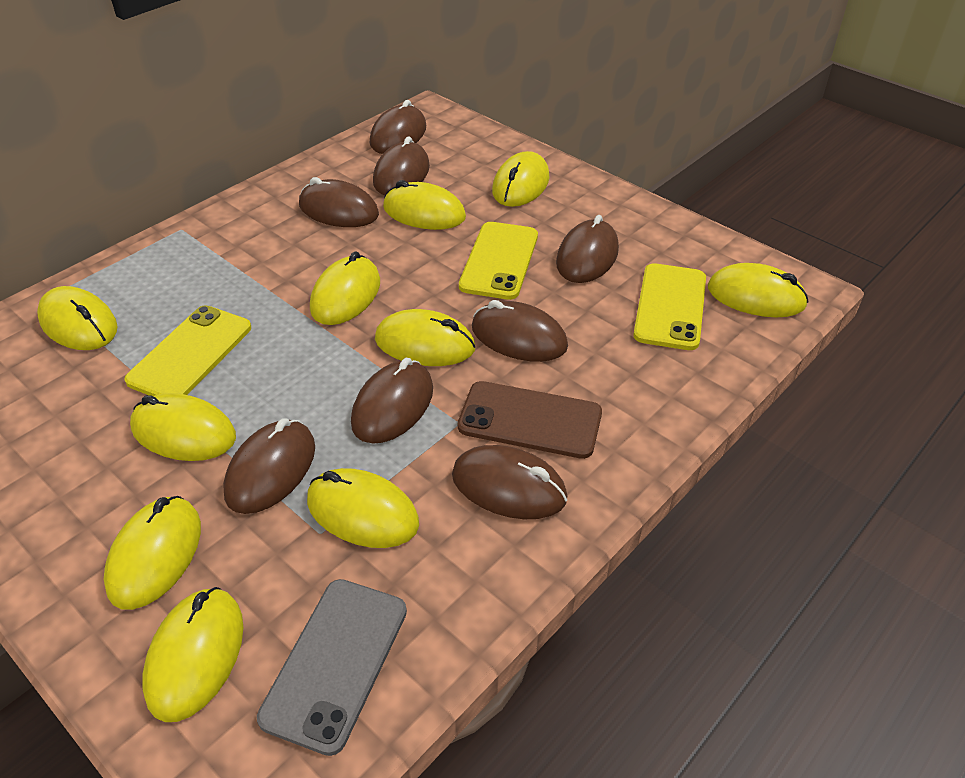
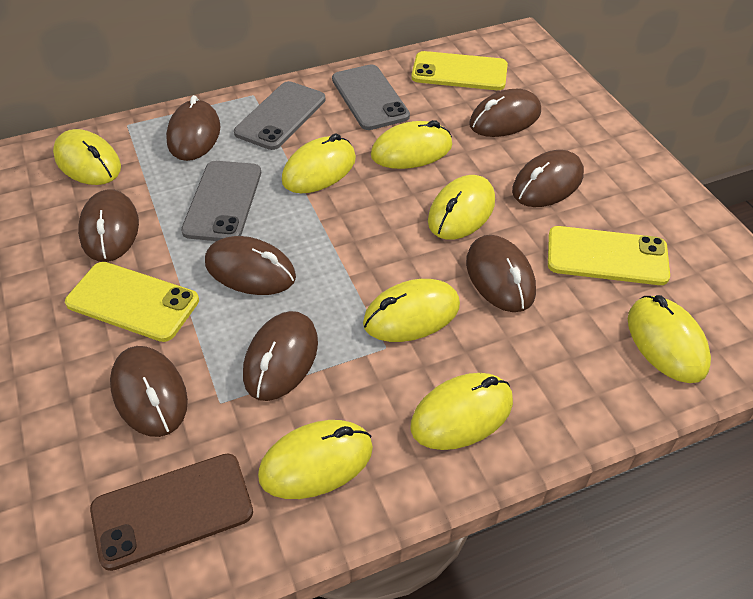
grey phone: [257,579,407,756] = 1 -> [181,161,261,241] [234,81,326,150] [332,64,410,130] = 3
yellow mouse: [37,286,117,350] [104,496,201,610] [130,393,236,461] [142,587,243,722] [307,468,419,548] [310,251,380,325] [375,309,476,366] [383,180,466,230] [492,151,550,207] [708,263,809,317] = 10 -> [53,129,121,185] [258,420,373,499] [282,133,356,193] [363,279,460,342] [371,120,452,169] [410,373,513,450] [428,175,495,240] [628,295,711,383] = 8

